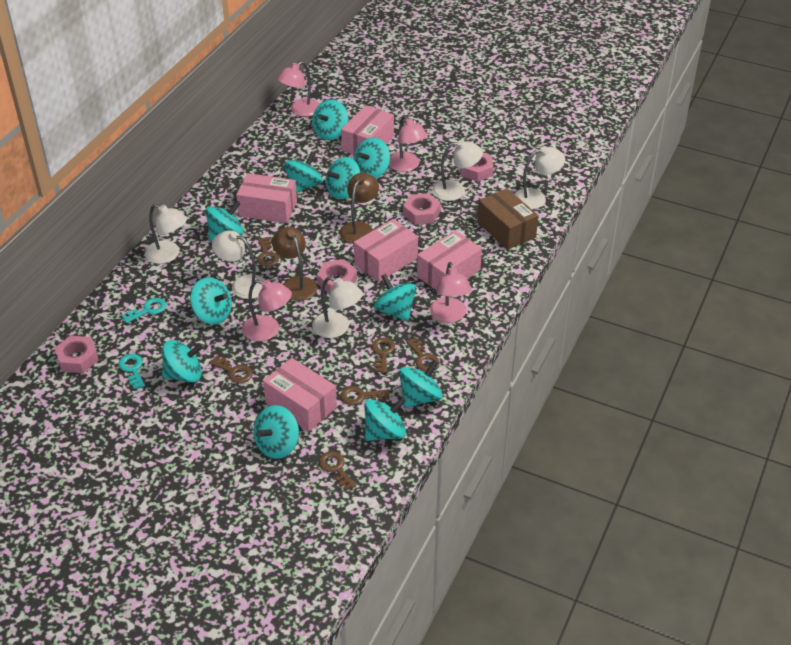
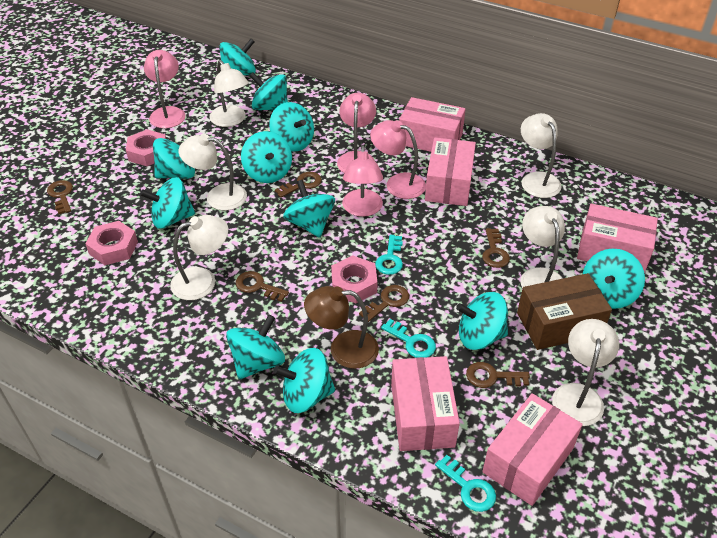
brown lamp: [272,227,318,301] [340,173,379,244] = 2 -> [304,286,379,369] = 1
pink nut: [55,336,99,373] [317,259,357,294] [403,193,441,225] [461,153,493,182] = 4 -> [85,221,138,265] [126,129,166,166] [331,255,378,303] = 3
turquoise key: [119,354,145,389] [122,298,167,323] = 2 -> [375,235,403,275] [381,319,436,358] [435,455,496,512] = 3
white lamp: [145,204,187,264] [212,231,265,299] [312,276,363,338] [432,140,483,201] [514,146,565,209] = 5 -> [170,215,228,300] [179,134,247,210] [209,60,249,127] [520,206,565,288] [521,113,562,198] [552,319,619,426] = 6

